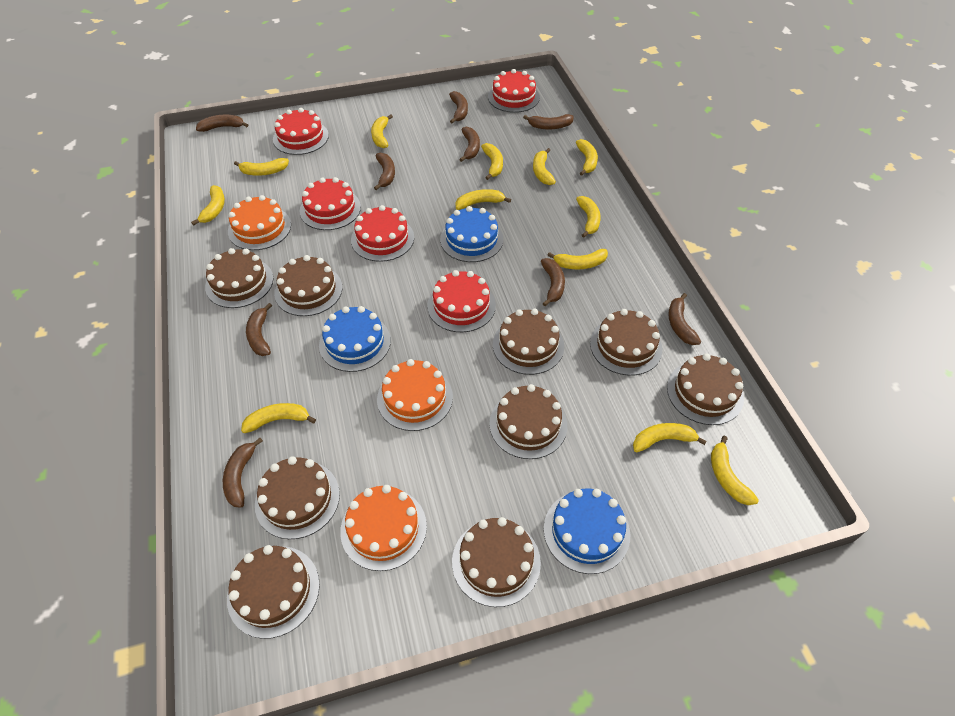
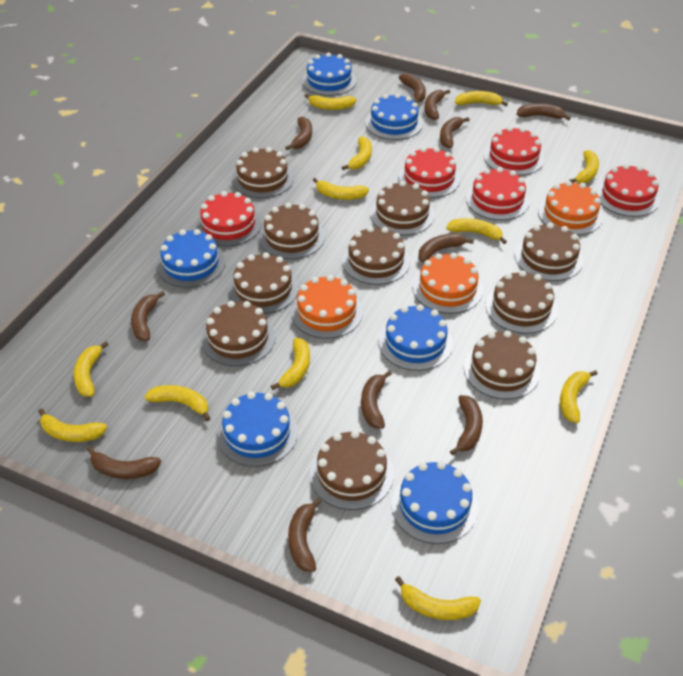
blue cake: [319,306,391,372] [440,206,503,262] [544,489,630,574] = 3 -> [157,229,225,288] [217,391,298,467] [302,52,356,96] [365,93,423,140] [379,304,453,371] [391,461,478,544] = 6
brown banana: [196,115,248,132] [223,438,263,508] [246,303,272,356] [374,153,395,190] [449,91,468,123] [459,127,480,162] [523,114,574,130] [541,258,565,306] [668,293,701,345] = 9 -> [87,446,161,479] [131,291,165,341] [285,117,312,150] [288,498,322,572] [361,371,392,429] [399,74,426,103] [418,233,474,262] [425,90,450,120] [440,117,469,148] [450,395,483,455] [517,103,571,120] = 11
brown cake: [205,248,273,308] [227,545,320,639] [255,456,340,539] [274,255,342,316] [452,517,541,607] [489,384,567,459] [493,308,564,375] [590,309,662,375] [667,353,744,425] = 9 -> [201,301,275,366] [229,252,299,314] [232,147,294,198] [259,203,325,259] [310,430,394,510] [342,226,410,285] [370,181,435,235] [464,330,541,399] [486,270,558,334] [515,222,583,281] = 10

